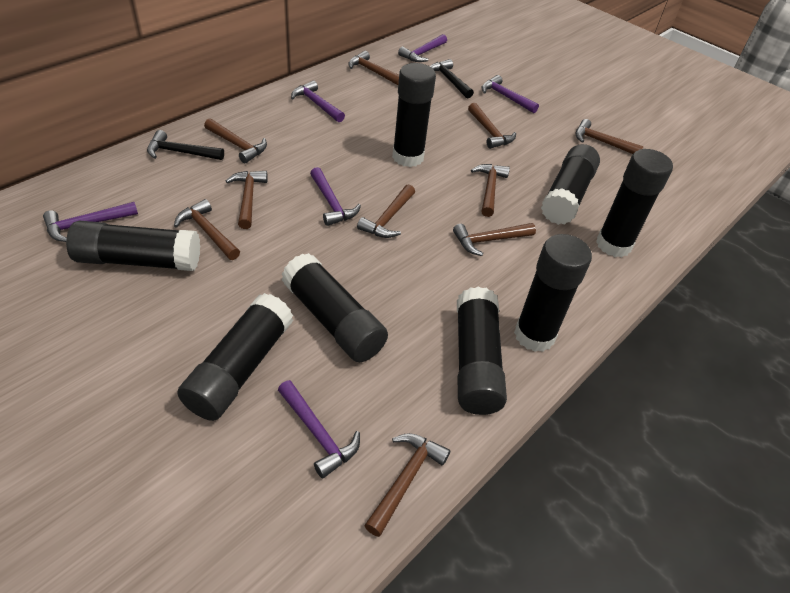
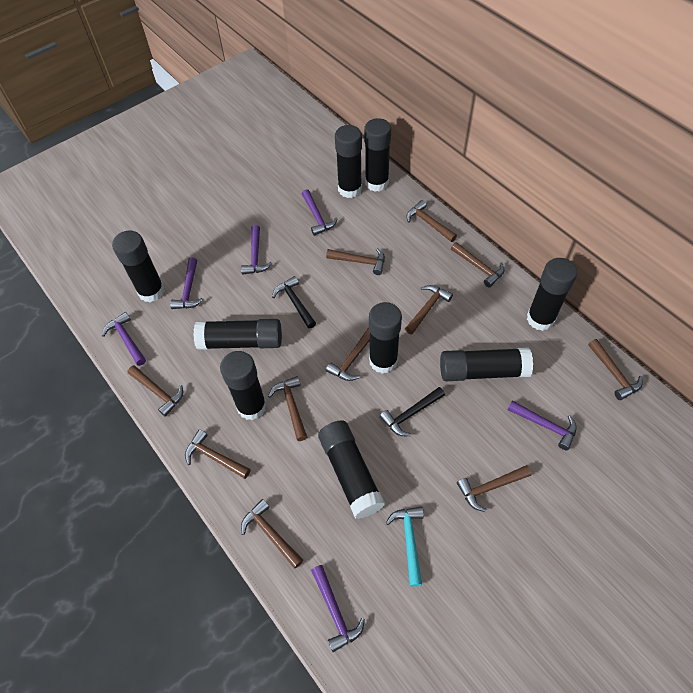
black glue stick: [66,221,200,271] [177,293,293,421] [282,253,388,362] [392,63,436,167] [457,286,507,415] [514,234,592,352] [541,144,600,225] [596,149,673,257] = 8 -> [112,231,165,302] [193,319,282,350] [220,351,267,420] [318,420,385,519] [335,125,362,198] [364,118,391,192] [369,302,402,374] [440,347,533,381] [527,258,578,331] = 9
brown hammer: [174,199,240,260] [204,118,267,163] [226,171,268,229] [348,51,399,85] [357,184,415,238] [364,433,451,537] [453,223,536,256] [468,103,516,149] [471,164,510,217] [576,119,644,154] = 10 -> [128,365,183,417] [185,429,251,479] [241,499,303,569] [268,376,307,441] [326,248,385,275] [326,327,370,381] [405,285,453,334] [406,200,457,242] [451,242,504,287] [457,465,531,512] [588,339,643,400] = 11
turquoise hammer: none = 0 -> [386,507,424,587] = 1

